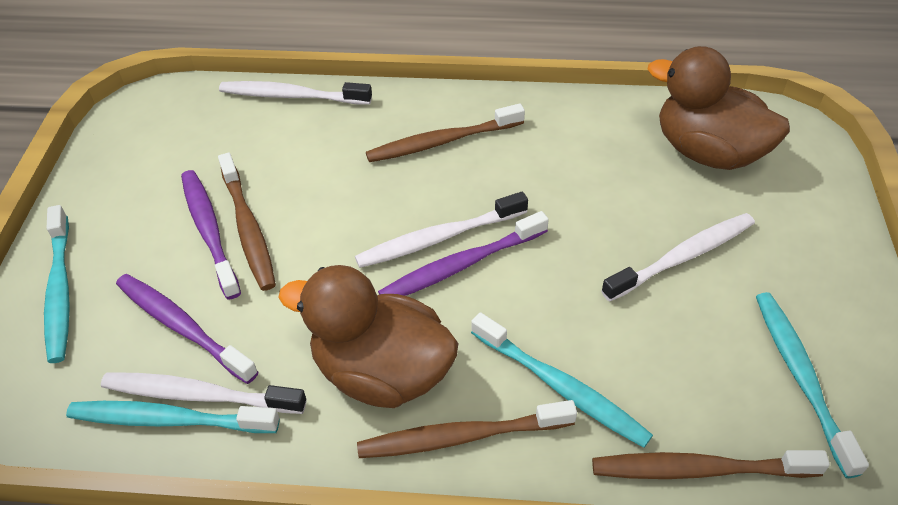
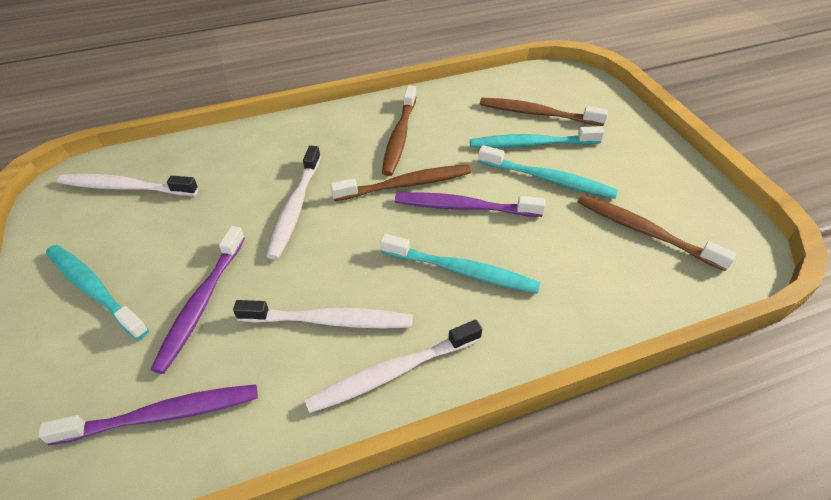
brown duck: [278,265,458,408] [648,46,790,170] = 2 -> none = 0

